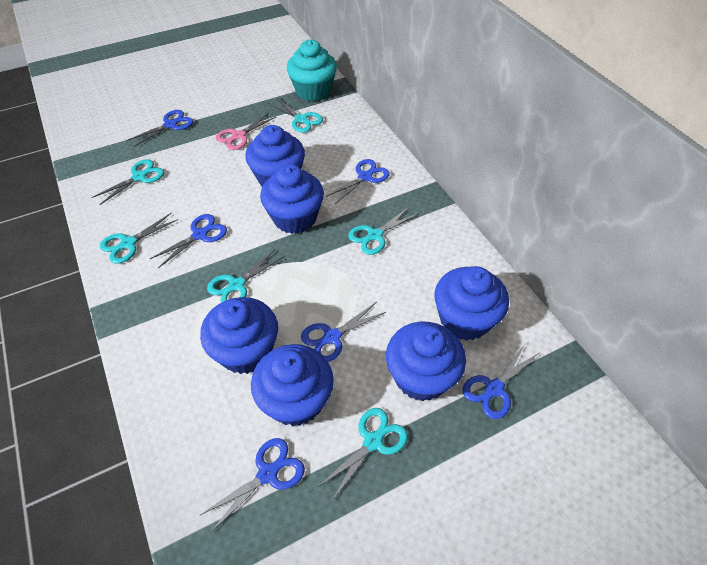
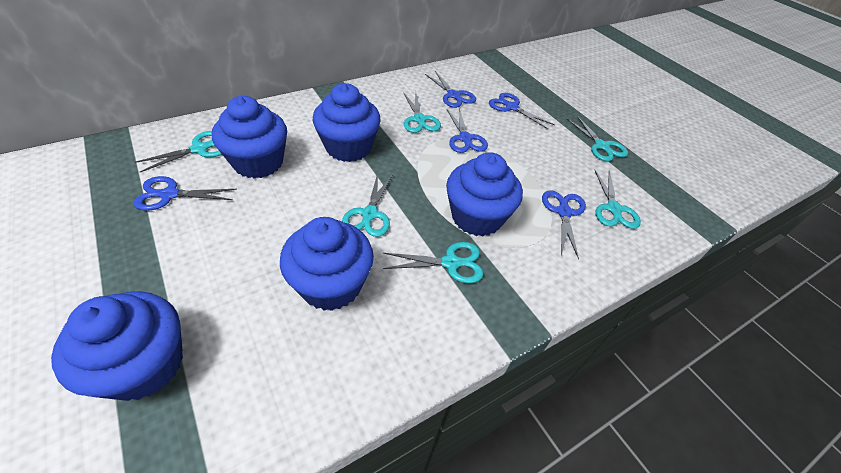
blue cupcake: [200,297,278,374] [245,125,305,187] [251,344,334,426] [260,164,324,234] [386,322,466,401] [434,266,509,341] = 6 -> [51,291,183,401] [212,96,287,179] [280,217,374,311] [312,83,381,162] [446,152,523,236] = 5
blue scissors: [127,110,193,147] [150,214,227,268] [199,438,305,533] [301,302,386,362] [326,159,390,204] [462,344,539,419] = 6 -> [133,176,237,211] [425,71,476,108] [447,108,488,153] [489,93,555,129] [542,190,586,260] = 5
pink scissors: [216,113,277,150] = 1 -> none = 0
turquoise cupcake: [287,40,337,101] = 1 -> none = 0

